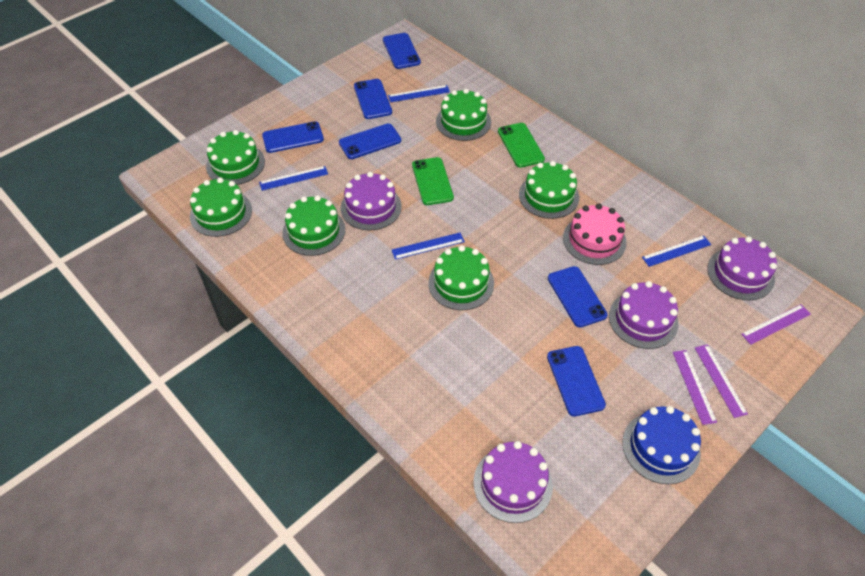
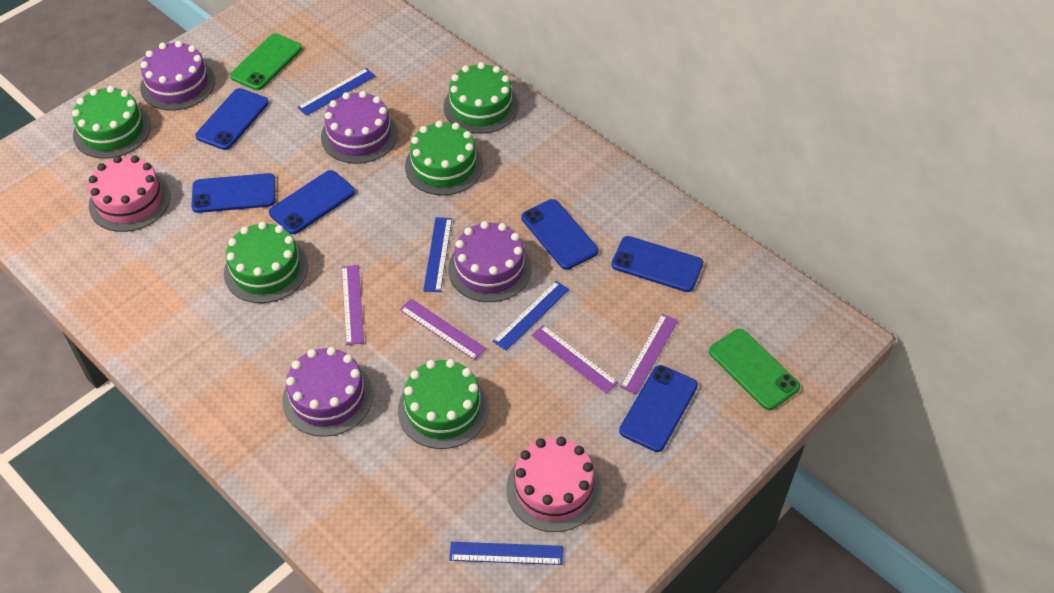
blue cake: [622,406,701,484] = 1 -> none = 0
green cake: [190,177,252,237] [206,130,265,185] [283,195,345,256] [428,245,494,310] [436,89,491,141] [519,161,579,219] = 6 -> [72,86,151,159] [224,222,308,303] [398,359,489,449] [405,121,483,195] [444,62,519,134] = 5
pink cake: [563,204,627,265] = 1 -> [89,156,171,232] [506,437,601,532] = 2
purple ruler: [673,350,717,425] [695,344,748,418] [741,304,811,345] = 3 -> [341,265,364,345] [399,299,486,360] [531,325,618,394] [620,314,678,395] = 4

